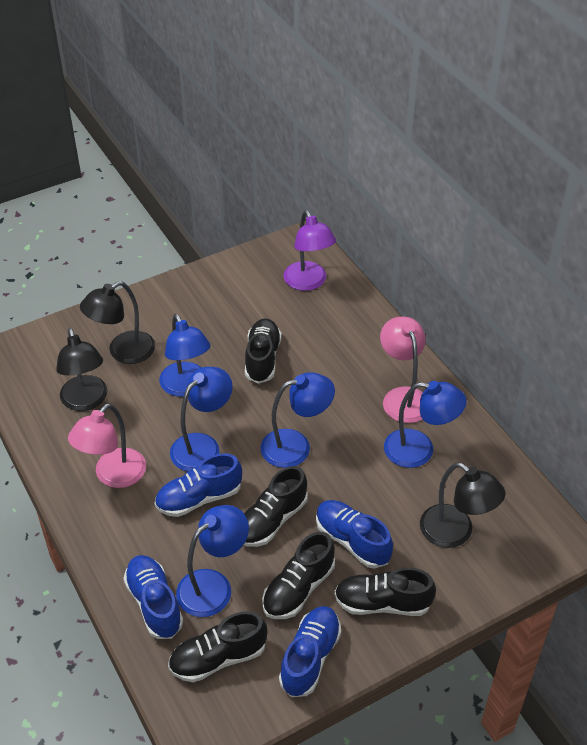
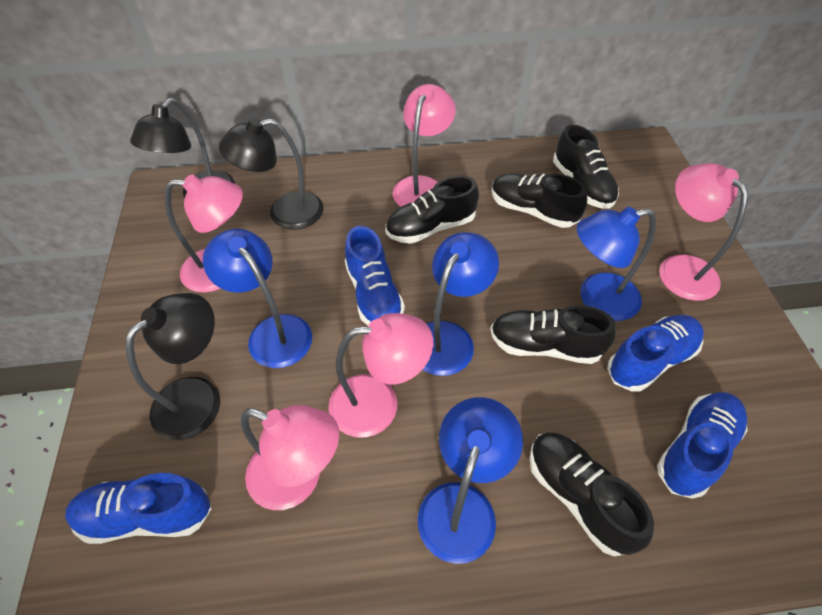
blue lamp: [159,314,210,397] [170,367,233,472] [176,505,249,617] [260,372,335,468] [384,381,467,468] = 5 -> [203,229,312,368] [418,397,523,564] [423,232,499,376] [577,207,656,321] = 4
pink lamp: [68,403,146,488] [380,317,426,423] = 2 -> [165,175,243,293] [240,405,339,510] [329,313,433,437] [393,84,456,207] [659,163,748,301] = 5
purple lamp: [284,210,336,291] = 1 -> none = 0

